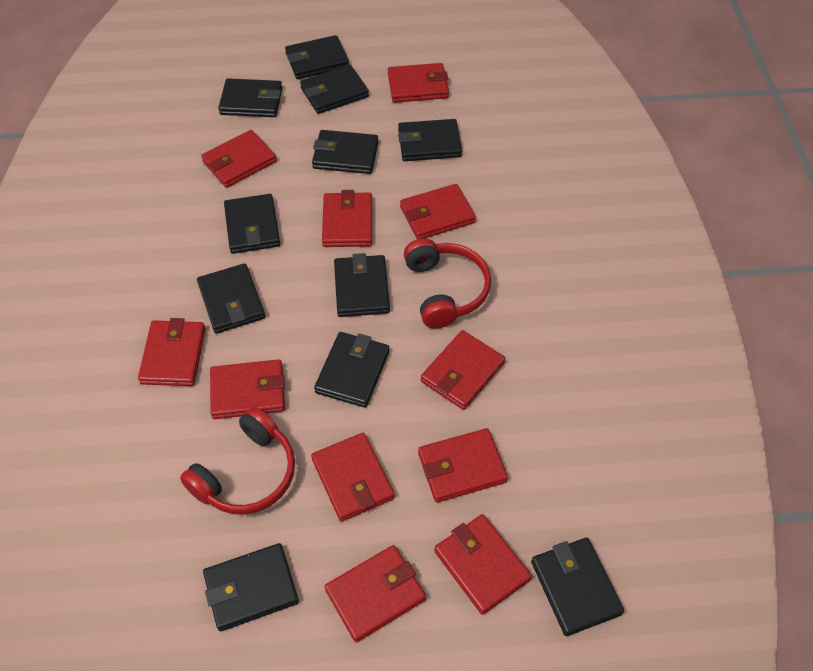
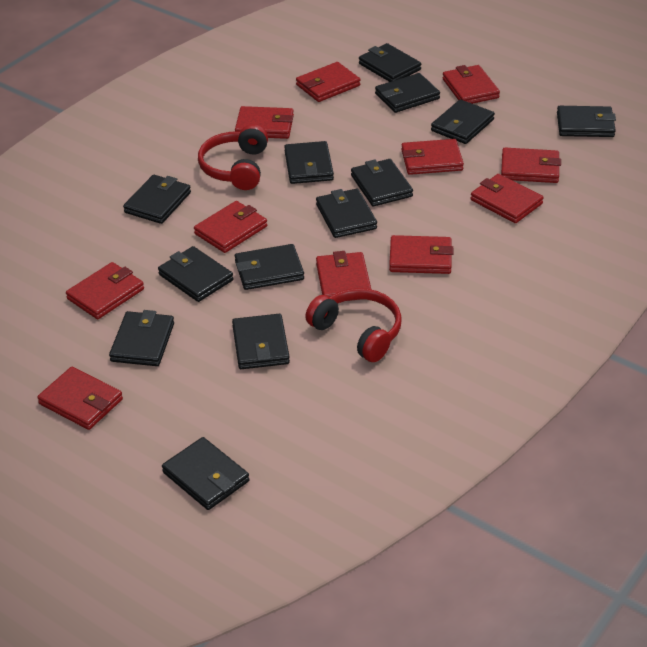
black wallet: [197,263,265,334] [203,543,299,631] [218,78,282,117] [224,194,280,254] [285,35,349,79] [300,65,369,114] [312,130,379,174] [314,332,389,408] [334,253,390,317] [398,119,462,161] [531,537,624,636] = 11 -> [109,310,174,366] [123,175,191,224] [158,246,233,302] [162,437,249,510] [232,314,290,369] [235,244,304,290] [284,141,334,184] [316,189,377,238] [351,159,413,206] [359,43,421,82] [375,73,440,113] [431,99,495,144] [557,106,616,137] = 13

